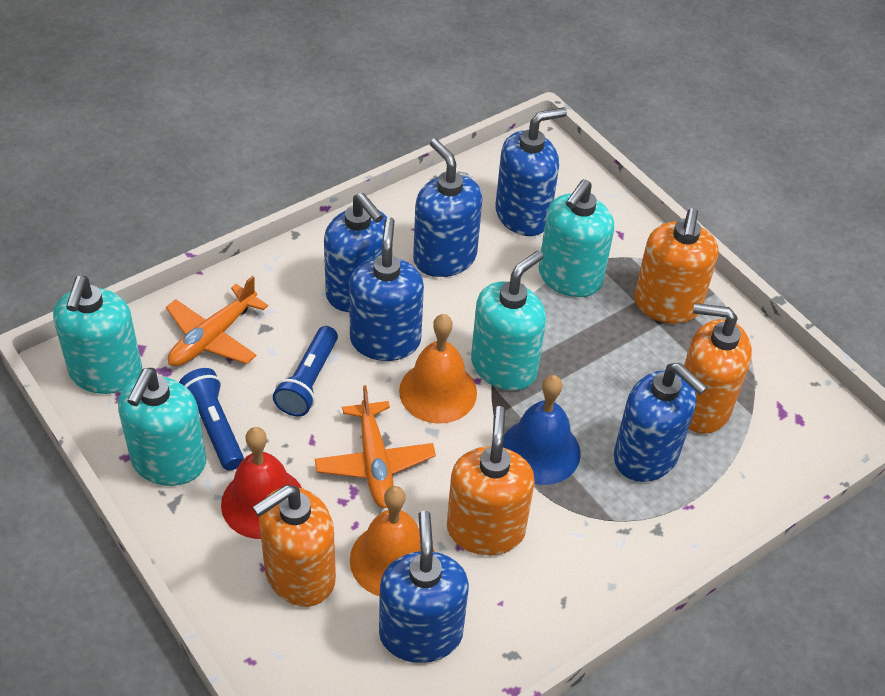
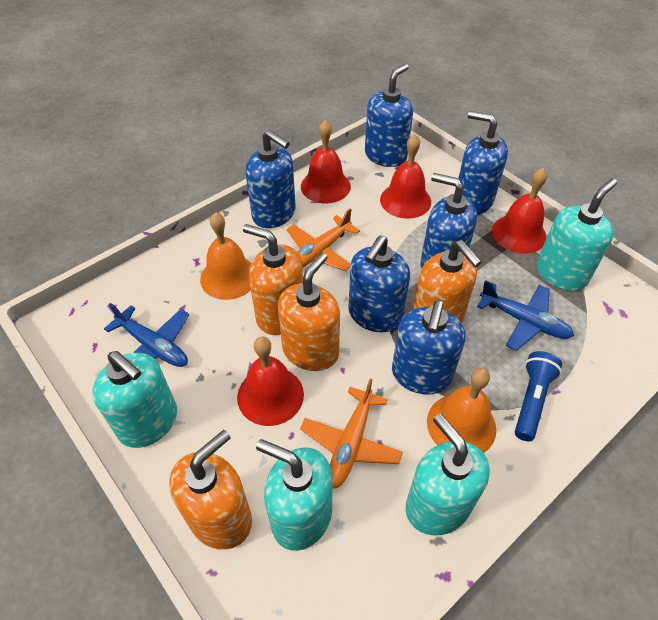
blue bell: [503,375,581,485] = 1 -> none = 0
blue flashlight: [179,368,244,471] [273,326,338,416] = 2 -> [515,351,562,442] = 1
blue plane: none = 0 -> [104,303,189,367] [477,280,574,351] = 2
red bell: [221,427,302,539] = 1 -> [237,336,304,426] [301,120,351,203] [380,134,431,219] [492,168,547,254] = 4

